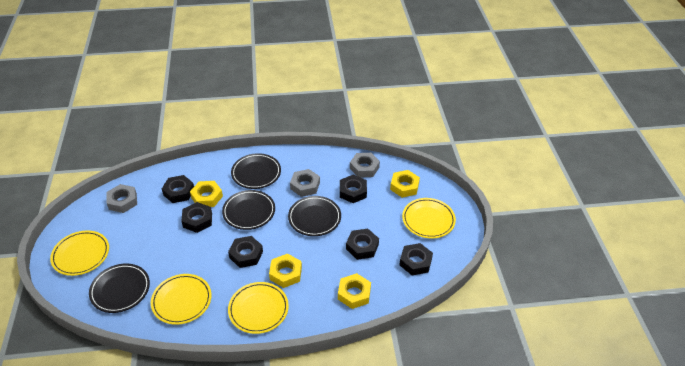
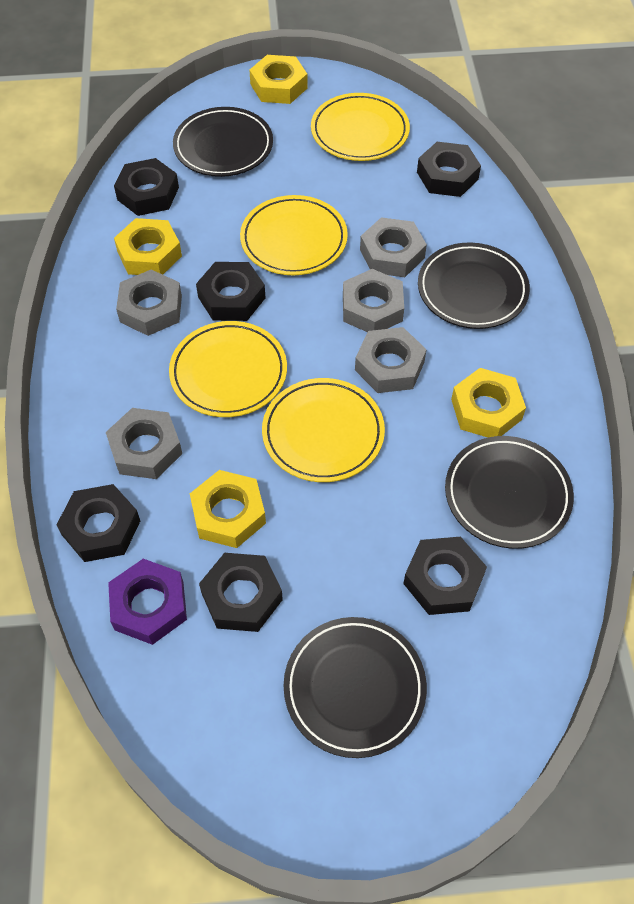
grey nut: [106,184,137,213] [290,169,320,197] [350,153,380,178] = 3 -> [106,408,182,479] [116,270,182,336] [343,269,404,332] [355,327,427,393] [360,217,427,277] = 5
purple nut: none = 0 -> [108,559,187,645] = 1

